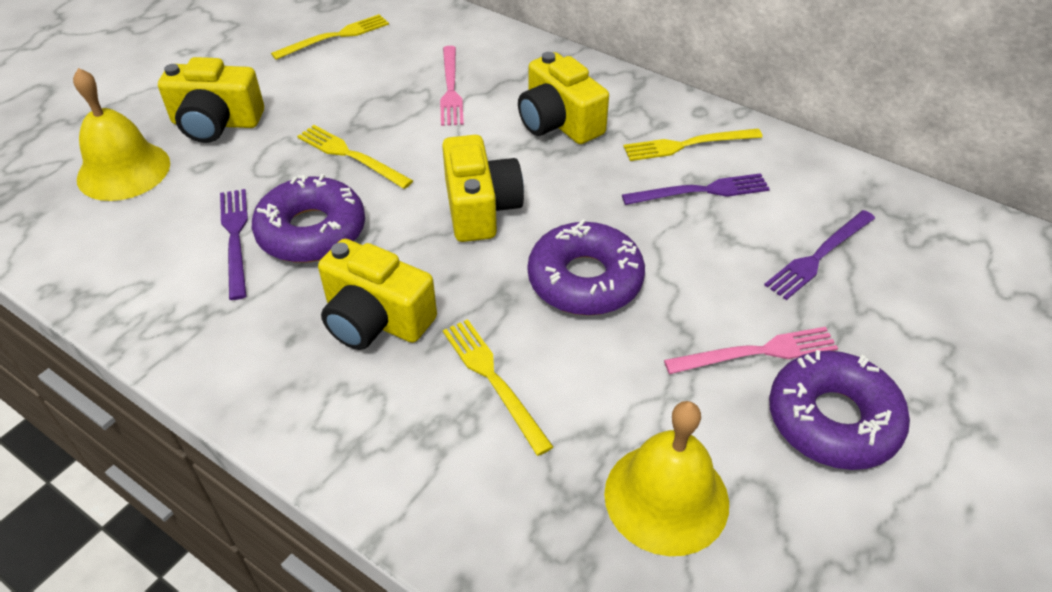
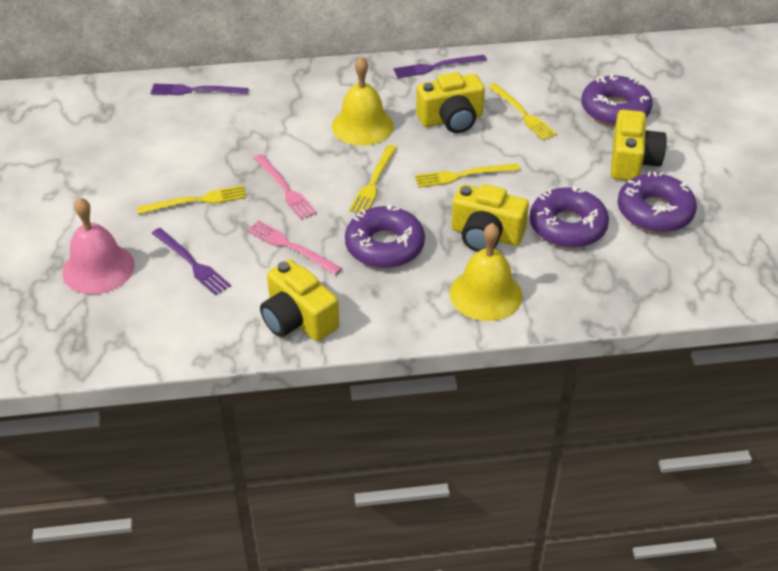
pink bell: none = 0 -> [62,198,135,294] = 1
purple donut: [252,174,365,263] [528,219,645,316] [769,350,910,470] = 3 -> [345,204,425,268] [529,186,609,248] [581,73,653,126] [617,172,697,232] = 4

